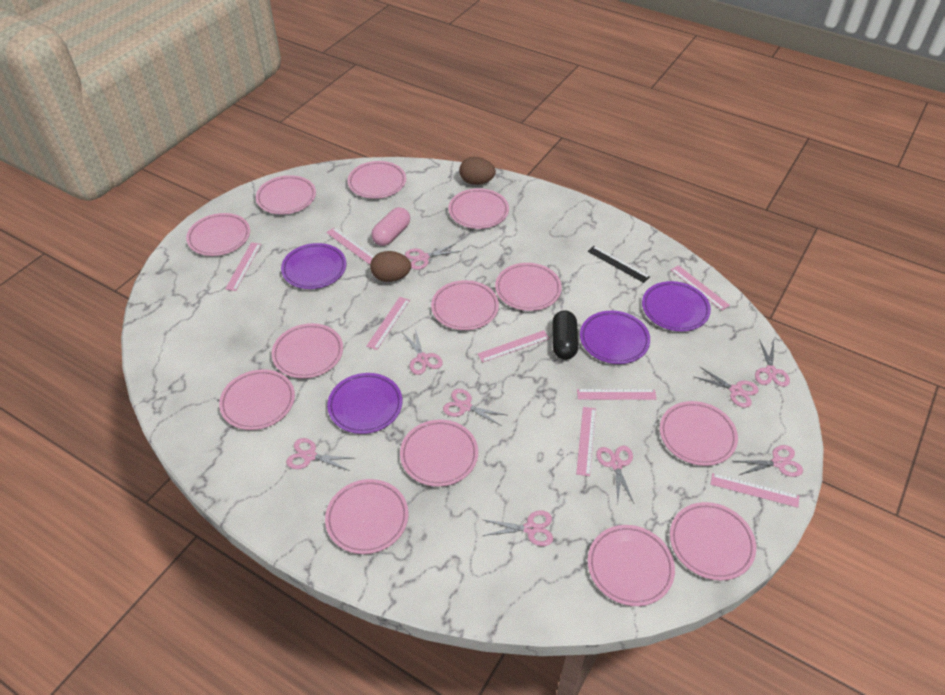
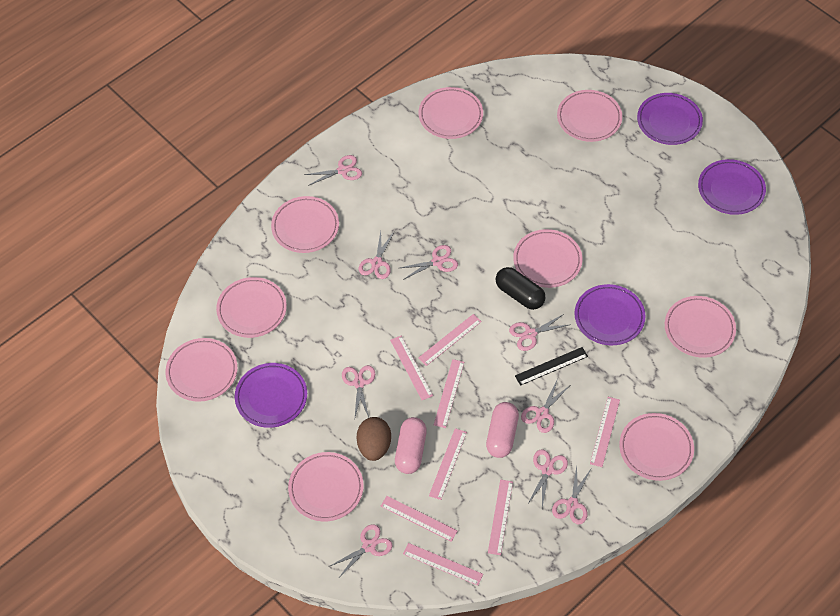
brown egg: [370,251,411,282] [459,157,496,185] = 2 -> [357,417,391,461] = 1
pink capsule: [371,207,410,246] = 1 -> [395,417,427,474] [486,402,519,458] = 2
pink plate: [186,213,250,256] [219,369,295,430] [256,175,316,214] [272,323,343,378] [325,479,408,554] [348,161,406,199] [400,420,478,487] [431,280,499,330] [448,188,509,229] [495,263,562,311] [588,525,675,606] [660,401,738,466] [670,502,756,581] = 13 -> [165,338,238,402] [216,277,287,338] [271,196,339,253] [288,452,364,521] [418,87,483,139] [513,229,582,288] [557,90,622,142] [619,413,694,481] [665,296,736,358] = 9

